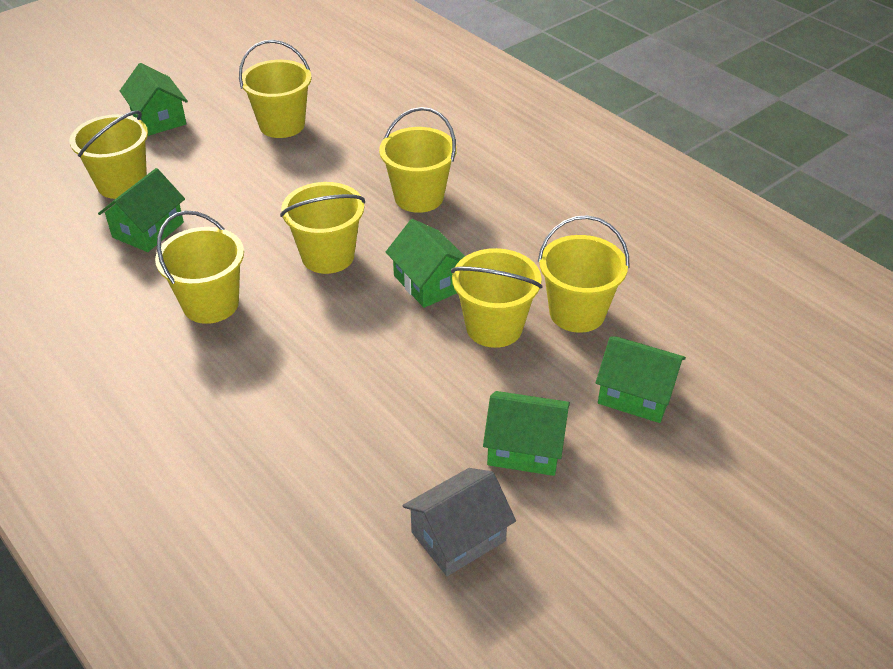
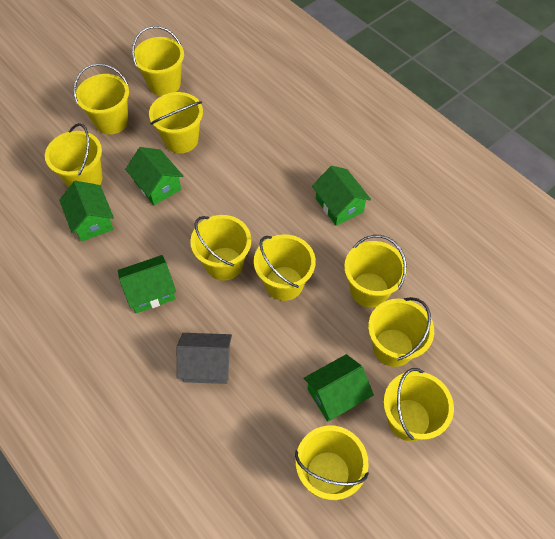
yellow bucket: [70,110,148,199] [155,210,244,324] [239,40,312,138] [280,182,365,274] [379,107,457,213] [451,248,543,348] [538,215,630,333] = 7 -> [45,123,103,187] [74,63,129,134] [132,26,184,96] [149,92,203,153] [190,215,251,281] [254,234,316,301] [295,426,369,500] [344,235,407,307] [368,297,434,367] [383,368,454,441] = 10

